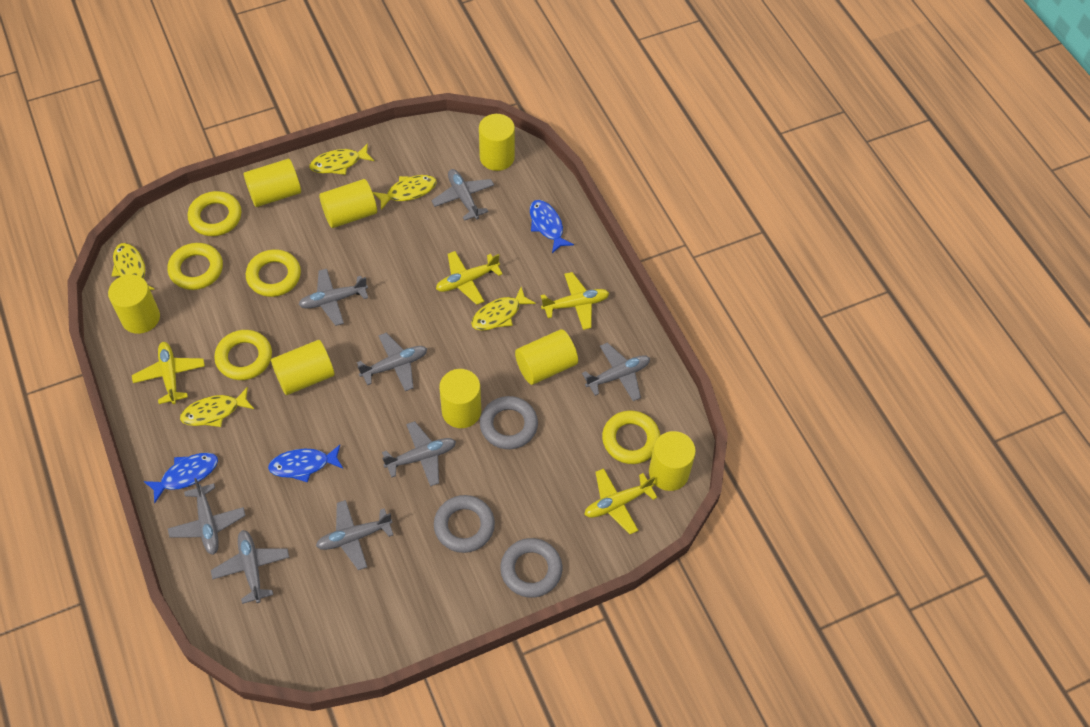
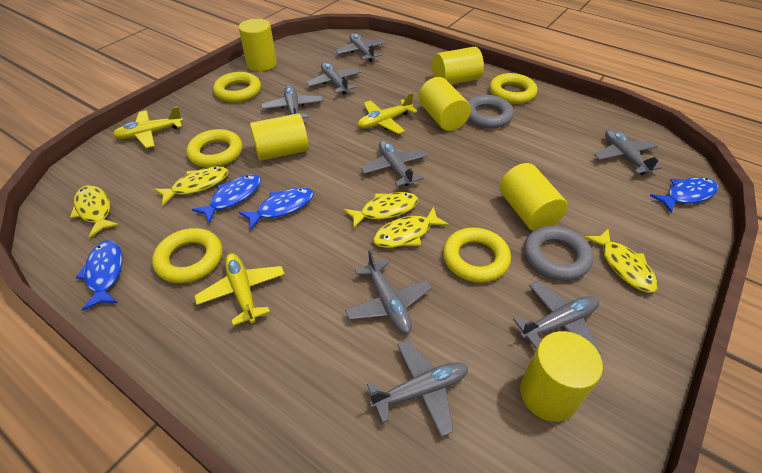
blue fish: [143,453,218,503] [268,445,343,482] [530,200,574,253] = 3 -> [75,241,122,311] [192,174,261,223] [239,187,314,230] [650,177,718,213] = 4
grey ring: [434,495,495,553] [480,396,538,449] [500,538,562,598] = 3 -> [468,95,514,129] [524,226,593,281] = 2
yellow cylinder: [108,274,160,334] [244,159,301,207] [271,340,335,395] [319,179,377,228] [439,369,481,428] [479,114,515,171] [515,329,578,385] [649,431,696,491] = 8 -> [239,19,277,71] [250,113,309,161] [419,77,471,131] [432,47,484,85] [499,163,568,231] [520,331,603,422] = 6
yellow plane: [132,342,205,404] [436,251,503,305] [541,272,609,330] [584,468,657,534] = 4 -> [113,107,183,148] [194,253,285,326] [358,93,418,134] = 3

